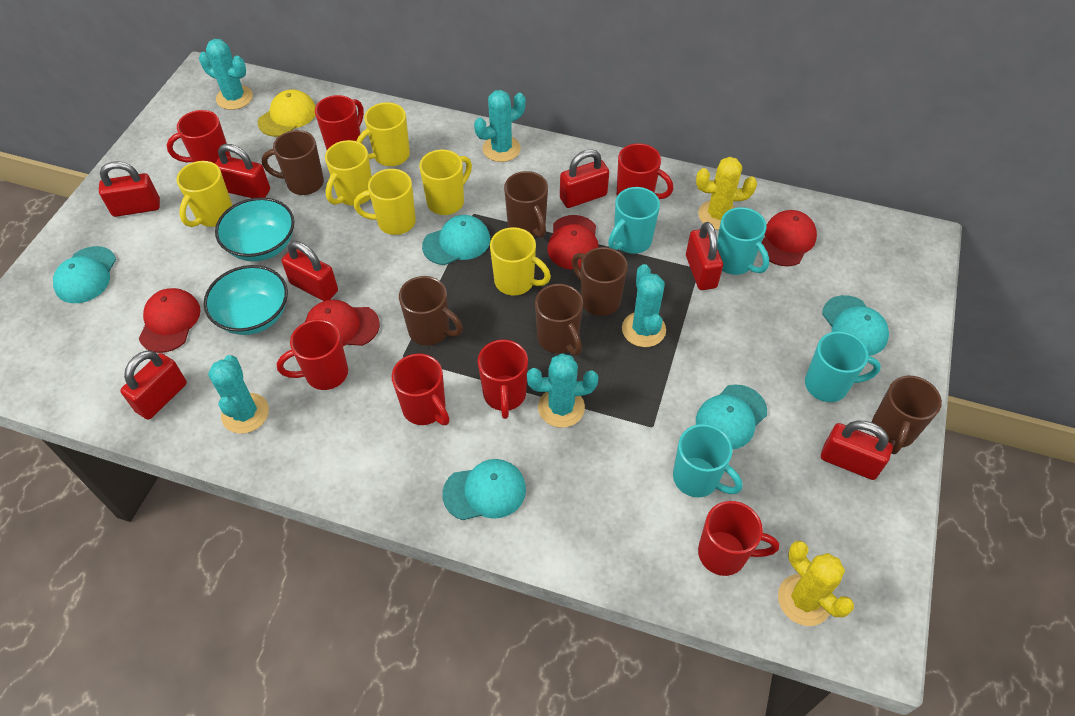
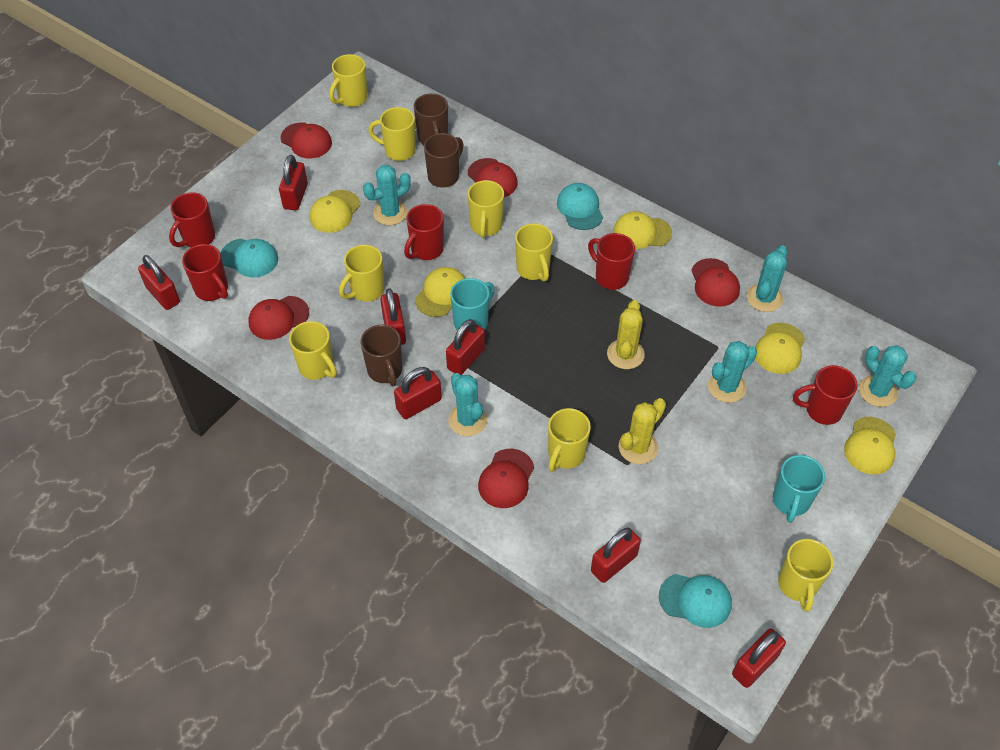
brown mug: [262,130,324,195] [399,276,463,346] [504,171,548,238] [535,284,583,356] [572,247,628,316] [872,376,942,454] = 6 -> [360,325,402,386] [414,93,448,145] [424,133,463,188] = 3
red cap: [139,288,201,353] [305,300,380,346] [547,215,599,270] [761,210,817,266] = 4 -> [248,296,309,340] [281,122,332,158] [468,158,518,197] [478,449,534,508] [691,258,740,307] = 5
red mug: [167,110,231,163] [277,319,348,390] [315,95,364,150] [392,353,449,425] [478,340,528,419] [617,143,673,199] [698,501,779,576] = 7 -> [169,192,215,247] [182,244,228,301] [404,204,444,260] [588,233,635,290] [793,365,858,425] = 5
turquoise bowl: [204,265,288,335] [215,197,295,261] = 2 -> none = 0
turquoise cap: [53,246,116,303] [422,215,490,265] [442,459,526,520] [696,384,767,449] [822,295,889,356] = 5 -> [220,239,278,277] [557,183,603,230] [659,574,732,628] = 3
turquoise mug: [608,187,660,254] [673,424,742,497] [717,207,769,275] [805,331,881,402] = 4 -> [450,278,494,331] [773,455,825,523] = 2
yellow cap: [258,89,316,137] = 1 -> [310,190,360,233] [415,267,465,317] [613,211,672,249] [755,323,805,374] [844,417,896,474] = 5
yellow mug: [176,161,233,227] [325,140,372,206] [354,169,416,235] [357,102,410,166] [419,150,472,215] [490,227,551,296] = 6 -> [289,321,337,380] [329,54,368,107] [339,245,384,302] [368,107,416,161] [468,180,504,238] [515,223,553,281] [548,408,591,472] [778,539,833,612] = 8

